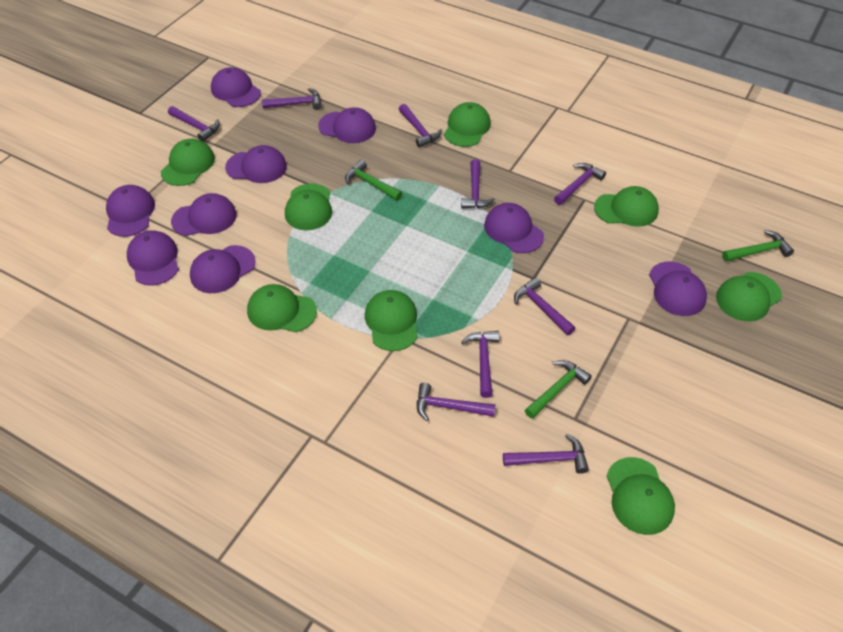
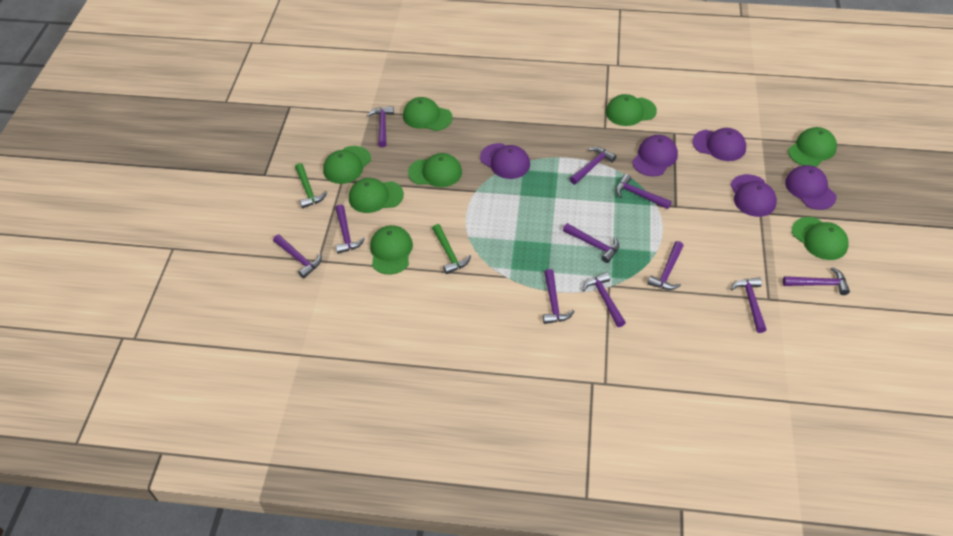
green hammer: [345,160,402,201] [525,360,592,419] [722,230,794,262] = 3 -> [295,163,327,209] [432,224,471,274] = 2
purple cap: [106,185,155,237] [127,230,179,286] [171,193,237,236] [190,245,256,293] [211,67,261,107] [225,145,287,183] [318,107,376,143] [484,203,544,253] [649,261,707,316] = 9 -> [480,143,530,179] [632,135,678,177] [692,128,746,161] [730,174,777,217] [785,165,837,210] = 5
purple hammer: [168,106,220,142] [262,88,322,110] [399,104,442,148] [417,383,496,421] [461,159,495,208] [461,331,500,398] [503,434,589,474] [514,277,575,335] [554,163,606,205] = 9 -> [273,234,322,278] [335,204,365,254] [367,106,394,147] [543,269,575,324] [563,223,619,263] [570,147,617,185] [582,272,626,327] [616,174,672,209] [647,241,684,290] [730,277,767,333] [783,267,850,295] = 11

